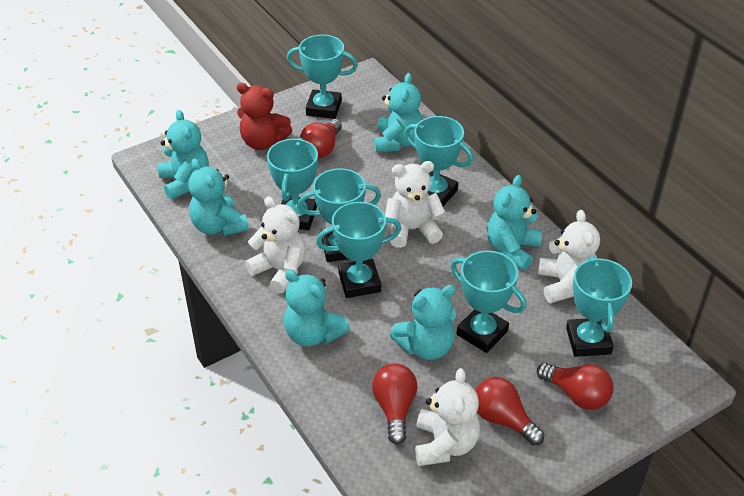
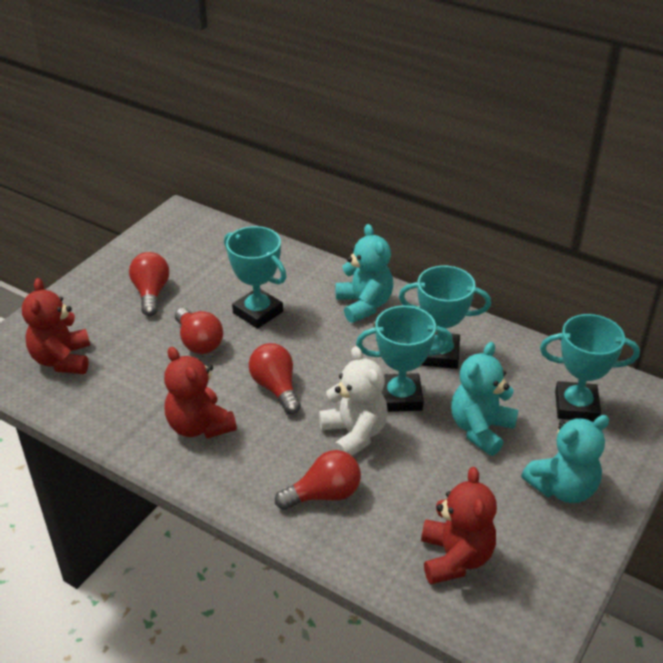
red teddy bear: [237,83,292,150] = 1 -> [22,278,90,374] [164,347,237,438] [421,467,497,584] = 3
turquoise teddy bear: [158,110,209,200] [188,158,249,236] [284,269,350,346] [374,73,423,152] [390,285,456,360] [487,175,542,270] = 6 -> [335,224,393,323] [451,342,518,456] [521,415,609,503] = 3
turquoise trophy: [267,138,318,230] [287,35,358,119] [298,168,381,262] [316,202,401,298] [404,116,473,206] [451,251,527,353] [566,256,632,357] = 7 -> [224,226,287,329] [356,306,453,412] [399,266,491,369] [540,314,640,422] = 4
white teddy bear: [245,197,306,293] [385,161,445,248] [415,368,480,466] [538,210,600,303] = 4 -> [319,346,388,456] = 1

